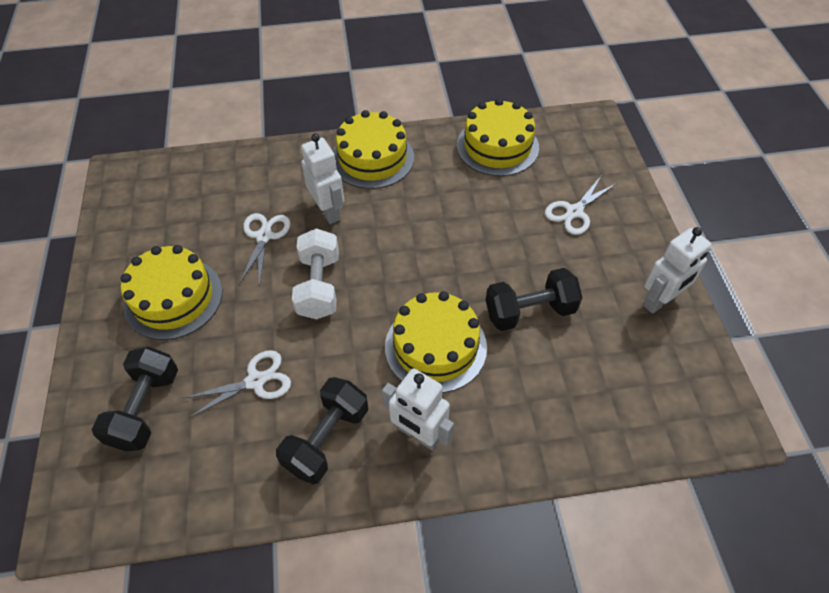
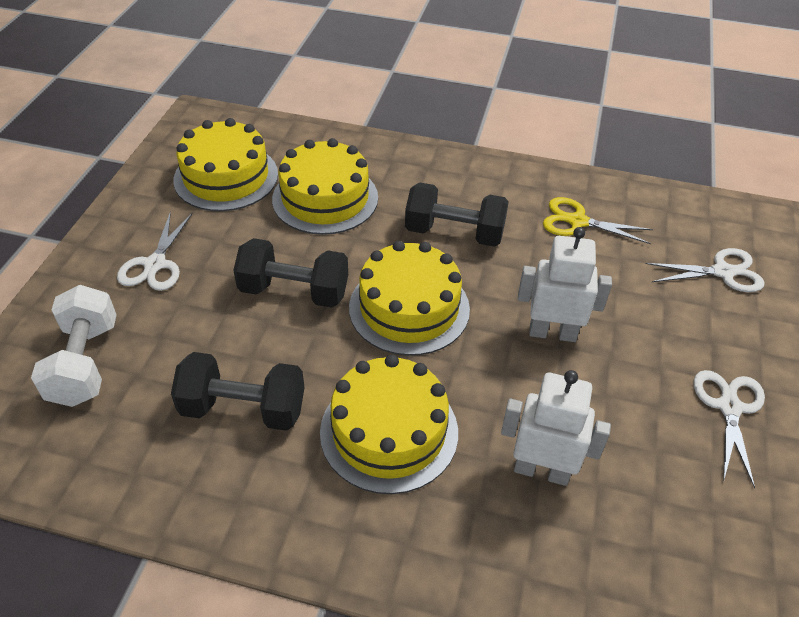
white robot: [301,133,345,224] [382,368,454,451] [643,227,711,314] = 3 -> [501,370,611,486] [518,227,612,342] = 2
yellow scissors: none = 0 -> [543,197,653,244] = 1

